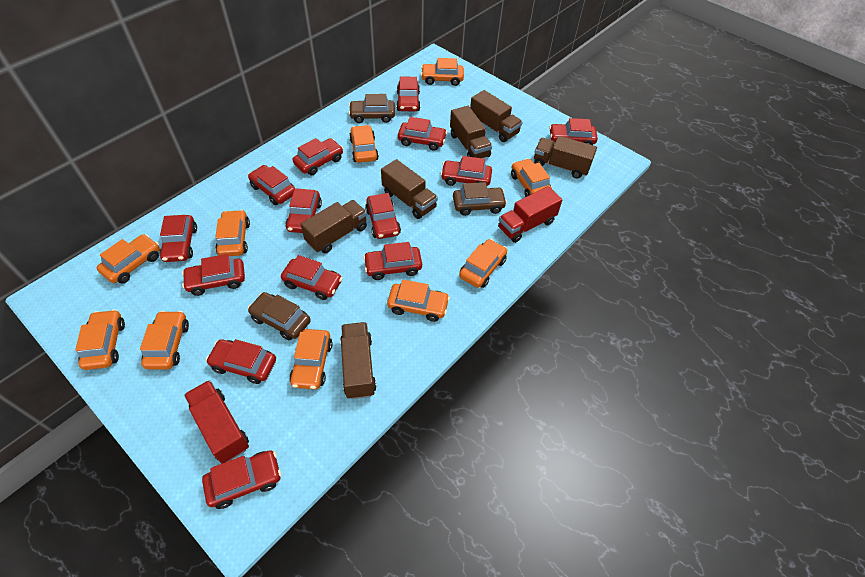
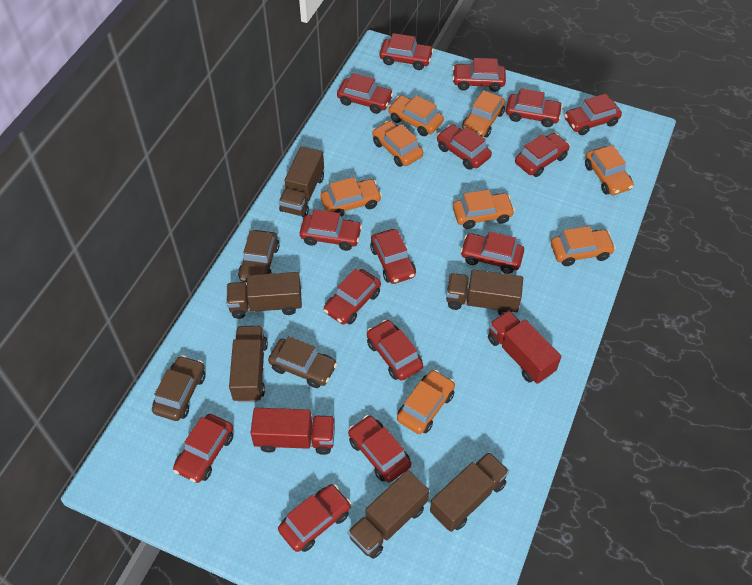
orange car: [75,309,125,370] [97,234,160,284] [140,311,189,369] [215,210,250,256] [289,329,333,389] [349,125,379,163] [387,280,450,322] [421,58,464,86] [459,239,507,288] [511,158,552,197] = 10 -> [320,177,382,217] [372,121,423,167] [388,95,444,136] [397,370,455,434] [453,190,515,229] [462,90,505,137] [551,226,616,266] [585,145,634,195] = 8
red car: [160,215,197,262] [182,254,245,296] [202,450,281,509] [206,339,276,384] [248,165,295,205] [281,255,342,300] [285,188,322,233] [293,138,343,175] [363,242,422,280] [365,193,401,239] [396,77,420,111] [398,117,447,151] [441,156,492,186] [549,118,598,145] = 14 -> [173,414,234,483] [278,484,351,552] [300,209,362,251] [324,269,381,325] [337,73,393,114] [348,415,411,482] [367,319,423,381] [370,229,416,284] [379,33,434,70] [437,125,492,170] [452,58,506,92] [460,232,524,274] [506,88,563,127] [515,133,570,177] [565,94,622,135] = 15

